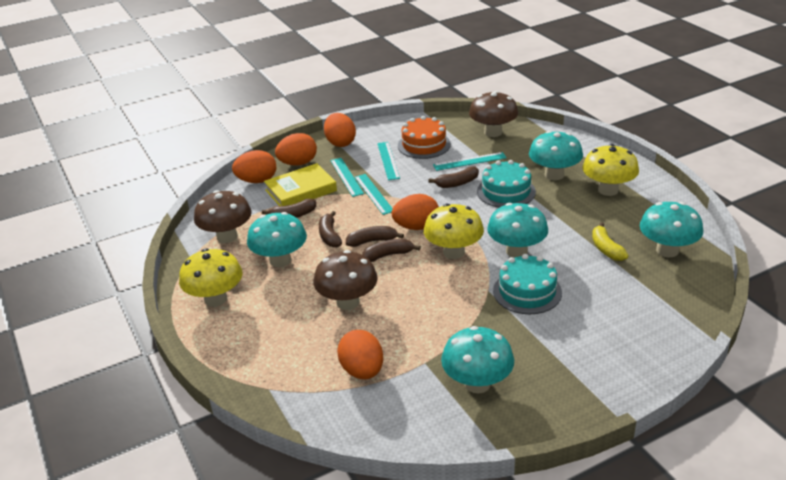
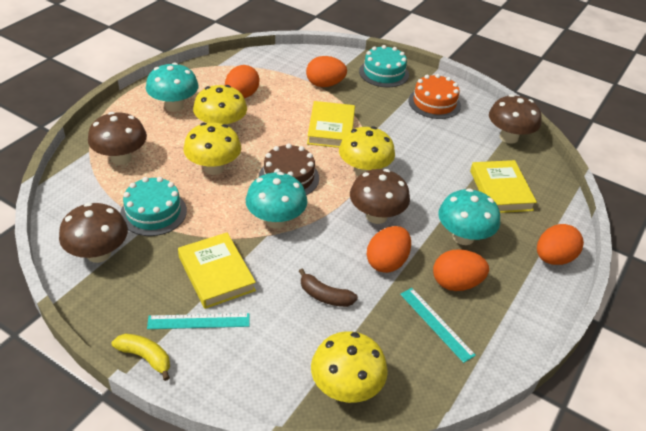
brown banana: [262,199,316,218] [319,211,342,247] [346,226,404,247] [362,239,421,262] [428,166,479,188] = 5 -> [299,269,358,307] = 1
brown cake: none = 0 -> [259,144,319,195] = 1
brown mushroom: [194,190,252,243] [314,250,378,310] [469,91,518,137] = 3 -> [59,203,128,263] [88,112,147,165] [350,169,410,224] [489,94,541,144] = 4
turquoise mushroom: [247,212,307,267] [441,326,514,394] [487,203,548,258] [529,131,583,180] [640,202,703,257] = 5 -> [146,63,199,112] [246,172,307,229] [438,188,500,245] = 3
turquoise ruler: [330,158,364,197] [354,174,393,215] [377,142,400,180] [433,152,507,171] = 4 -> [147,313,249,329] [400,288,476,363] = 2
yellow book: [264,163,337,206] = 1 -> [178,233,256,309] [307,101,355,148] [470,160,537,213] = 3
yellow mushroom: [179,249,243,307] [424,203,484,259] [582,144,639,196] = 3 -> [183,123,241,175] [193,85,247,128] [311,331,388,403] [339,126,395,176] = 4

